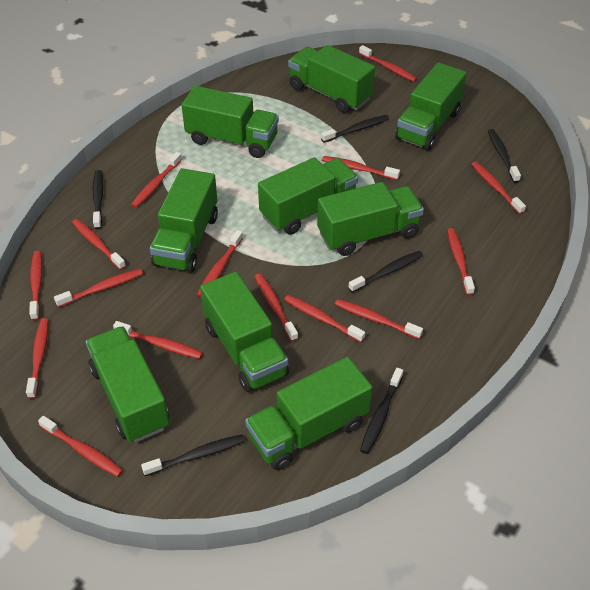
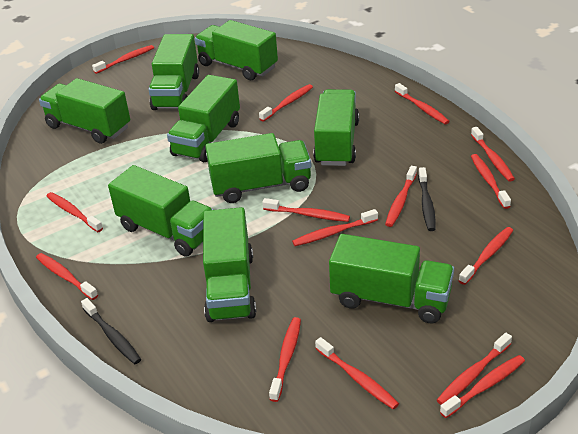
black toothbrush: [93,170,103,229] [141,434,245,476] [321,115,389,143] [348,251,423,293] [360,367,403,454] [488,129,521,183] = 6 -> [81,298,141,364] [418,167,436,231] = 2

